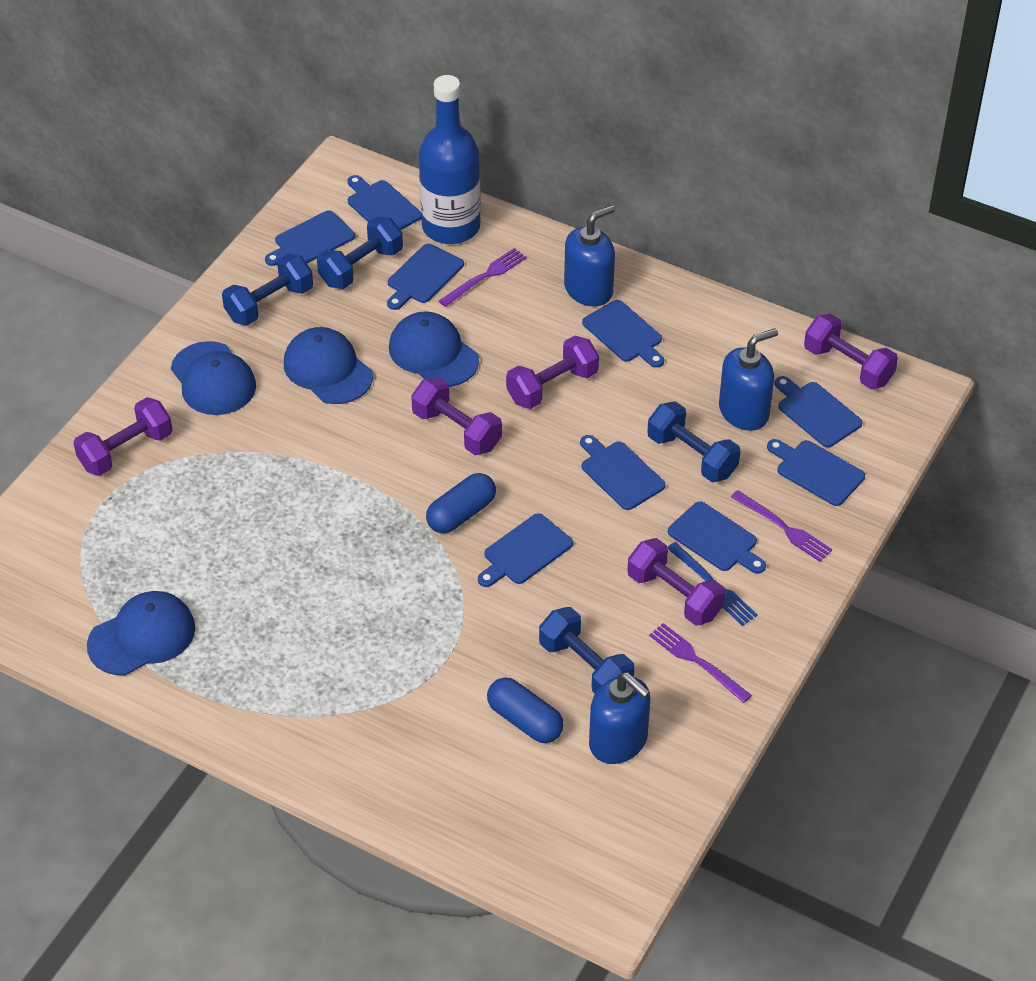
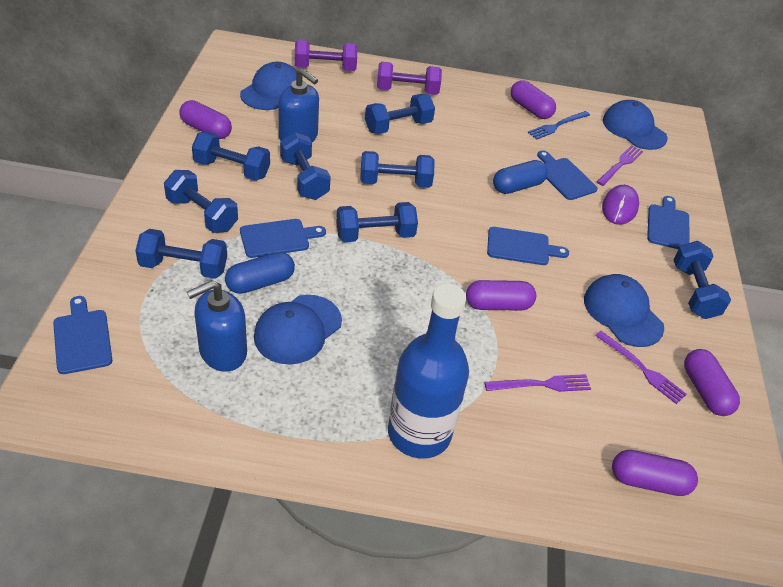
blue cutting board: [265,210,355,266] [348,175,421,230] [387,244,464,310] [478,513,573,587] [580,435,665,510] [582,300,664,368] [668,501,766,574] [767,439,865,506] [774,376,862,448] = 9 -> [53,296,112,374] [240,219,326,258] [487,227,569,265] [537,150,598,200] [647,196,690,249] = 5
blue dumbbell: [222,253,313,326] [317,217,403,289] [539,607,634,694] [647,401,741,482] = 4 -> [135,229,227,279] [164,170,238,233] [192,131,270,180] [280,132,331,200] [336,202,418,242] [360,151,435,188] [365,94,435,134] [673,241,731,319] = 8
blue soap dispenser: [564,205,615,306] [589,672,650,764] [719,328,778,431] = 3 -> [187,280,247,372] [278,68,319,142] = 2
purple capsule: none = 0 -> [179,100,232,139] [466,280,536,310] [511,80,556,119] [612,450,698,496] [684,349,740,416] = 5
purple dumbbell: [73,397,173,476] [411,377,502,455] [506,336,599,409] [627,538,726,626] [804,314,898,390] = 5 -> [295,40,358,71] [377,62,442,95] = 2
purple mouse: none = 0 -> [602,185,639,225] = 1

